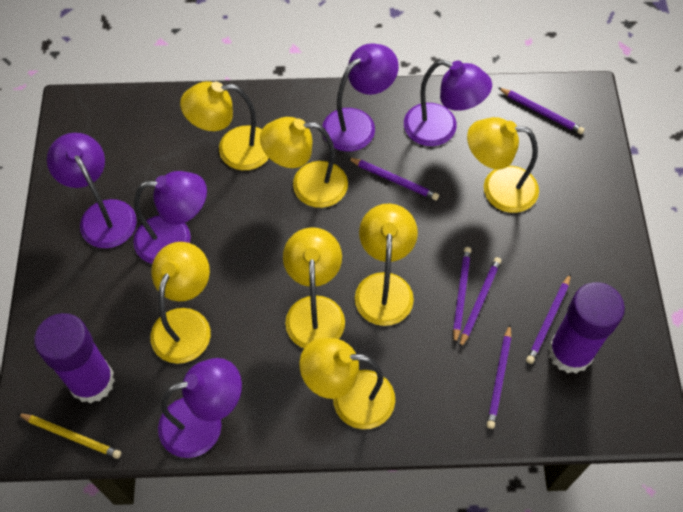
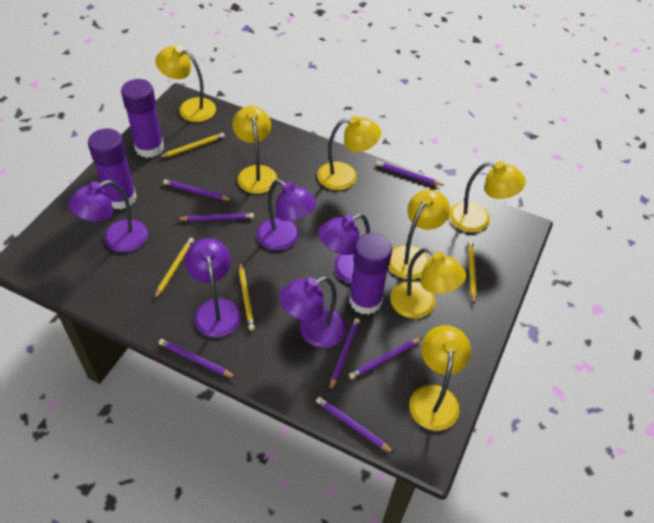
purple glue stick: [34,313,115,403] [548,282,625,374] = 2 -> [88,129,137,209] [121,79,164,158] [349,233,392,315] = 3
purple pencil: [347,157,439,200] [453,247,471,344] [459,257,501,349] [487,325,511,429] [498,88,585,134] [526,273,571,364] = 6 -> [159,339,236,378] [163,179,232,201] [177,213,254,221] [316,397,394,453] [330,318,360,391] [349,338,422,379] [376,161,444,186] = 7
yellow pencil: [17,413,121,459] = 1 -> [154,238,194,300] [159,133,225,158] [239,262,255,330] [468,239,477,304] = 4

